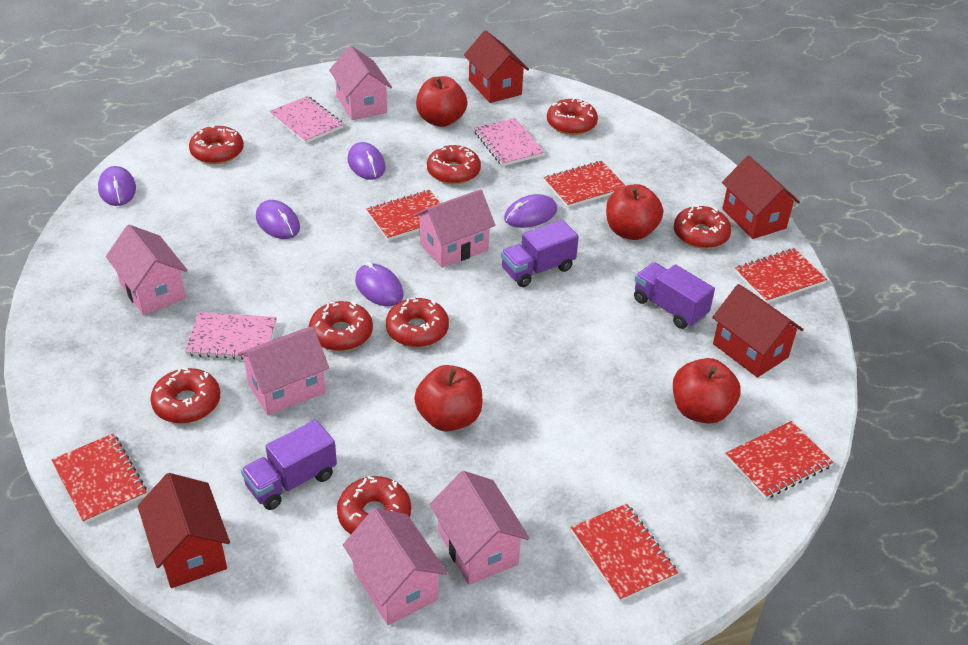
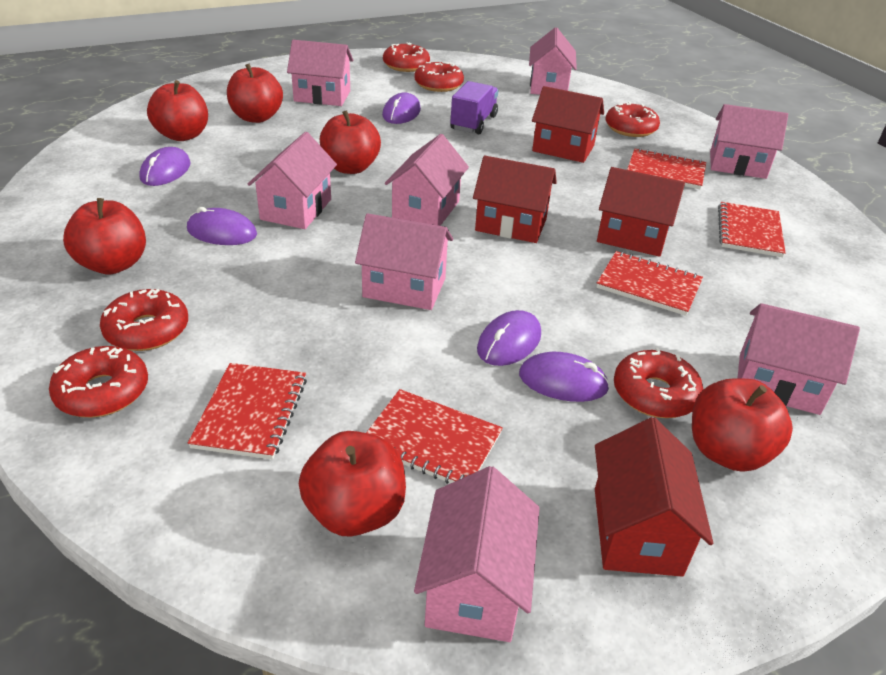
pink house: [106,225,188,315] [238,326,329,415] [329,46,392,120] [343,508,448,625] [414,189,495,268] [430,471,529,585] = 6 -> [248,132,337,229] [287,40,353,106] [355,213,453,310] [385,134,469,226] [414,466,539,642] [529,27,577,95] [710,104,788,179] [737,303,860,415] = 8
pink notebook: [185,312,277,360] [269,96,344,144] [474,118,545,166] = 3 -> none = 0
purple truck: [241,420,337,510] [501,220,579,287] [634,262,715,329] = 3 -> [450,81,499,134] = 1
red apple: [414,365,482,432] [416,76,467,127] [606,184,663,240] [673,358,741,424] = 4 -> [63,198,146,274] [147,80,208,141] [227,64,283,123] [299,431,406,537] [320,110,381,174] [692,379,793,471] = 6
red donut: [150,368,220,424] [189,125,244,164] [309,301,373,351] [337,476,411,534] [386,297,449,347] [427,145,481,184] [547,99,598,135] [674,205,731,249] = 8 -> [49,346,148,417] [100,289,188,351] [383,43,430,72] [415,62,464,92] [606,102,660,137] [614,348,703,418] = 6
red notebook: [51,434,147,524] [366,190,440,241] [544,161,626,208] [571,504,678,602] [726,421,833,499] [735,248,827,303] = 6 -> [188,363,307,460] [366,389,503,484] [596,251,703,316] [627,148,706,189] [718,202,786,257] = 5

